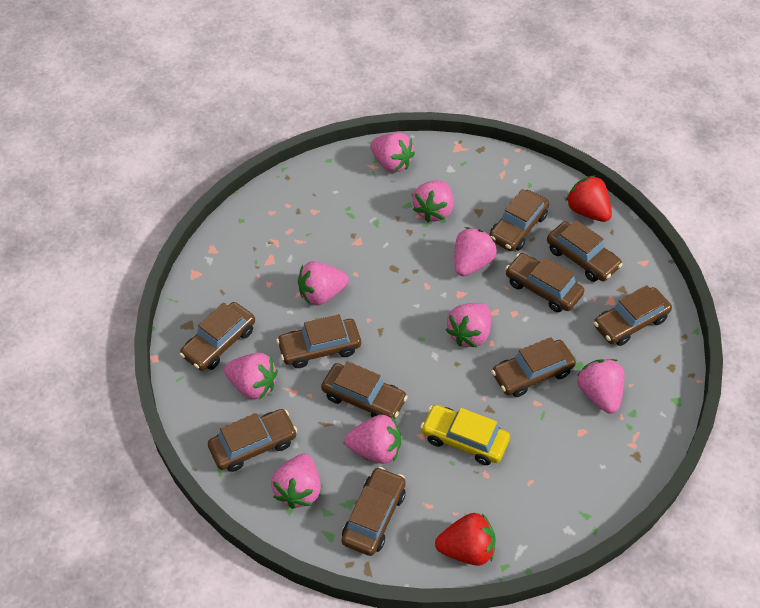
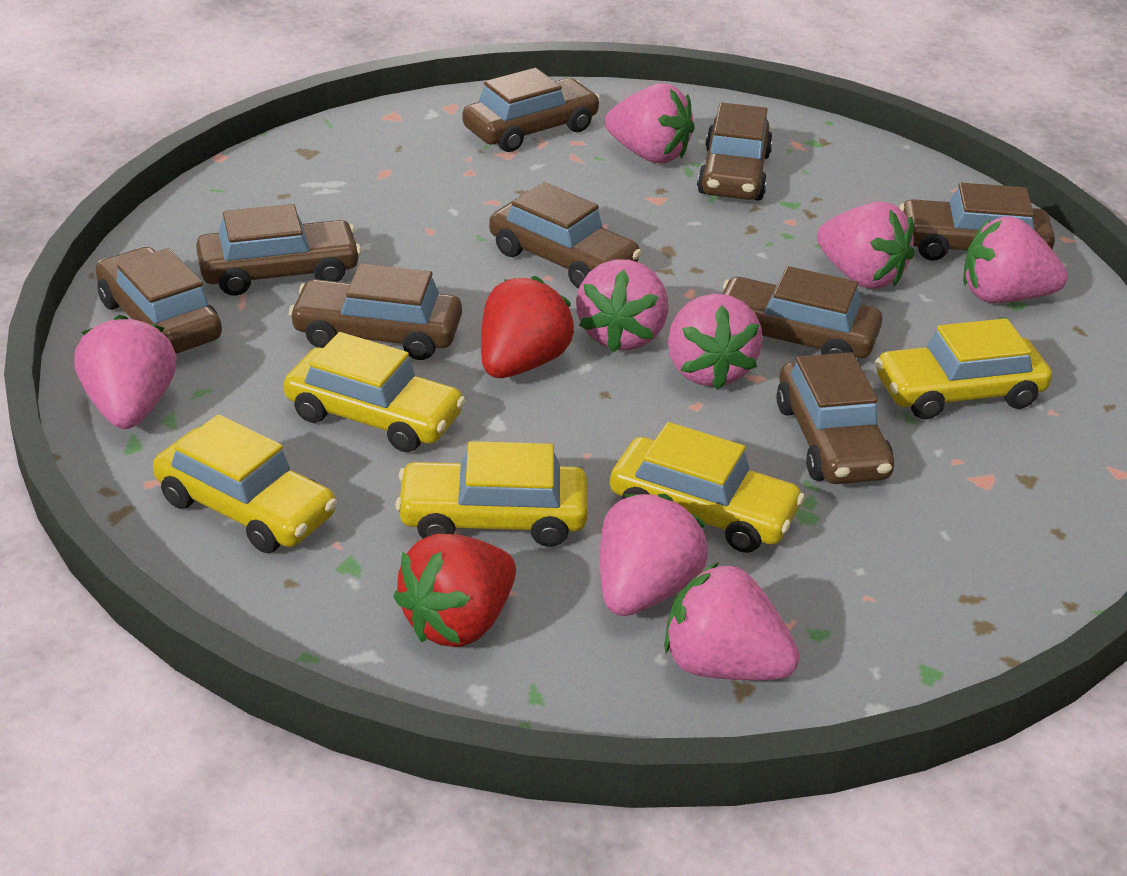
brown car: [180,302,255,371] [208,409,297,472] [276,314,361,368] [321,361,408,419] [342,467,406,556] [489,189,549,251] [491,337,576,397] [505,253,584,312] [547,220,623,282] [594,285,672,346] = 10 -> [96,247,222,354] [196,204,361,296] [289,263,462,360] [462,68,601,152] [489,182,641,289] [697,102,773,200] [722,266,882,358] [776,352,894,484] [899,183,1055,261] = 9
pink strawberry: [224,353,278,400] [271,454,321,509] [298,261,348,305] [345,415,401,464] [370,132,415,173] [413,180,453,222] [446,303,491,347] [454,227,497,276] [577,359,624,414] = 9 -> [74,315,176,429] [576,259,668,352] [600,494,708,616] [605,83,695,164] [664,562,800,680] [668,294,763,389] [817,201,915,289] [963,216,1068,303] = 8
yellow car: [421,405,510,465] = 1 -> [153,414,337,553] [284,332,465,452] [395,441,588,547] [610,422,805,553] [875,318,1052,419] = 5

